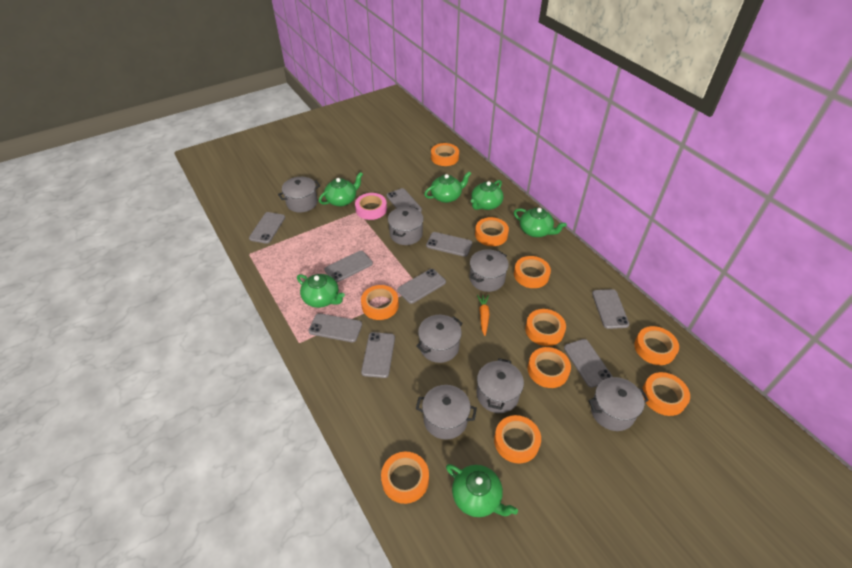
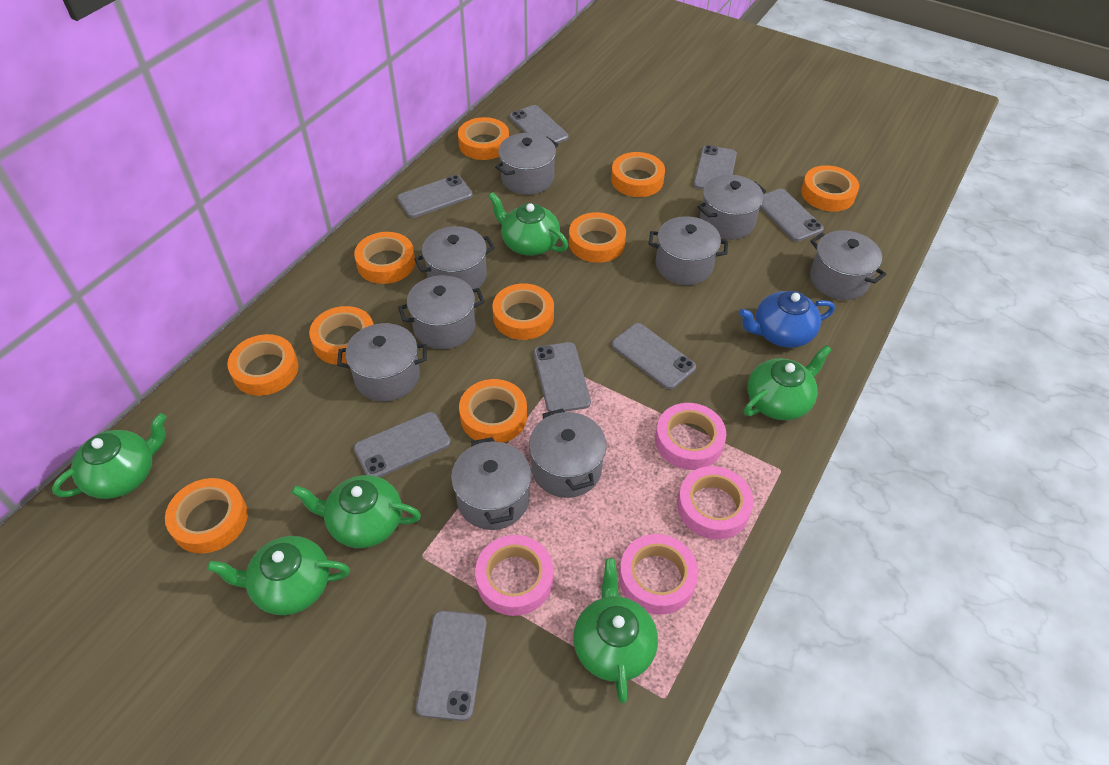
blue teapot: none = 0 -> [739,291,835,348] = 1
grey phone: [249,212,285,244] [308,313,362,342] [324,251,373,282] [361,332,395,378] [387,188,422,212] [397,269,446,304] [426,232,472,257] [564,339,613,388] [592,289,630,329] = 9 -> [354,412,451,477] [397,175,473,218] [416,610,487,721] [510,105,569,143] [534,342,591,412] [612,323,696,389] [693,145,737,190] [760,189,824,242] = 8
grey pot: [278,177,320,213] [388,206,424,245] [416,315,463,363] [416,385,477,440] [469,249,509,292] [477,358,524,413] [588,377,649,431] = 7 -> [337,323,427,402] [398,275,485,349] [414,226,495,289] [451,437,531,530] [495,133,558,195] [529,408,607,498] [649,216,728,285] [698,175,766,240] [810,230,886,300] = 9
orange carrot: [477,295,490,336] = 1 -> none = 0
pink tape: [355,193,387,220] = 1 -> [475,535,553,616] [619,534,698,615] [655,403,726,470] [677,466,753,540] = 4

